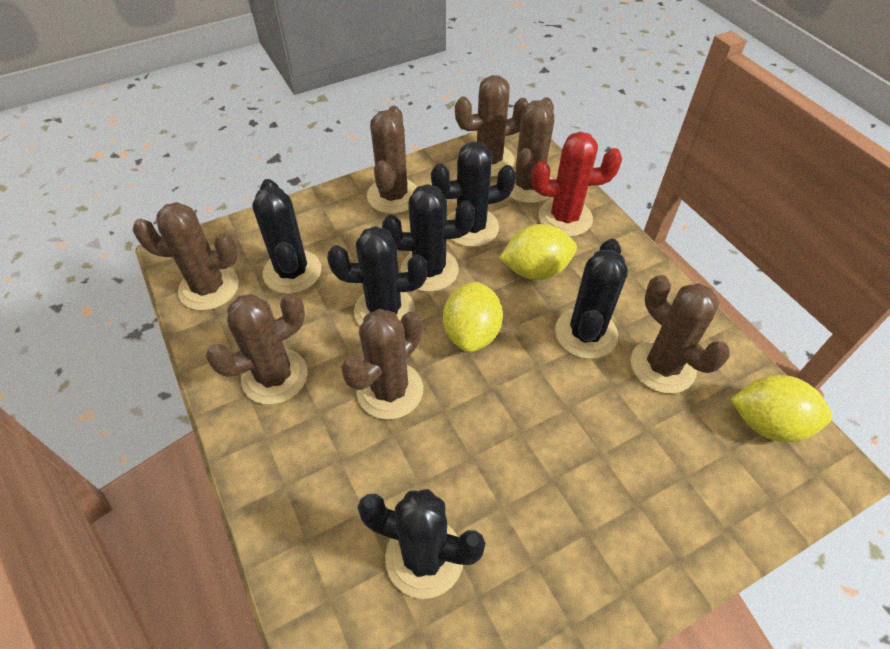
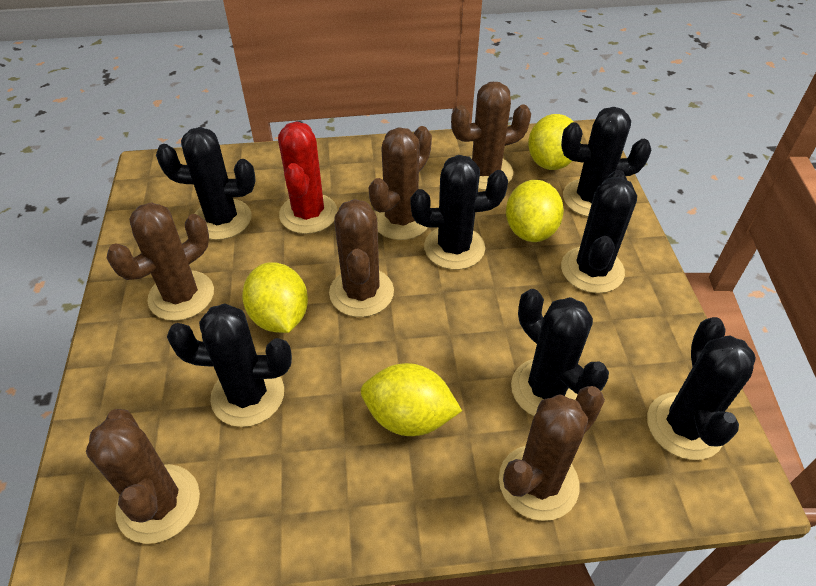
black cactus: [252,179,321,294] [327,226,427,326] [358,489,485,599] [382,184,475,292] [431,141,516,247] [555,239,628,359] = 6 -> [156,127,256,240] [167,303,292,427] [410,155,508,270] [511,289,609,416] [561,107,652,217] [561,170,637,293] [647,317,756,460] = 7
brown cactus: [133,202,239,311] [206,293,308,405] [341,309,423,419] [367,106,417,214] [455,75,529,177] [509,97,554,203] [630,275,730,393] = 7 -> [86,409,200,544] [107,202,214,321] [329,199,394,317] [369,126,432,240] [451,82,531,190] [499,386,605,521] = 6
yellow lemon: [443,282,503,352] [499,224,577,280] [731,375,832,442] = 3 -> [242,262,308,333] [361,363,462,436] [506,180,564,242] [528,114,581,170] = 4

